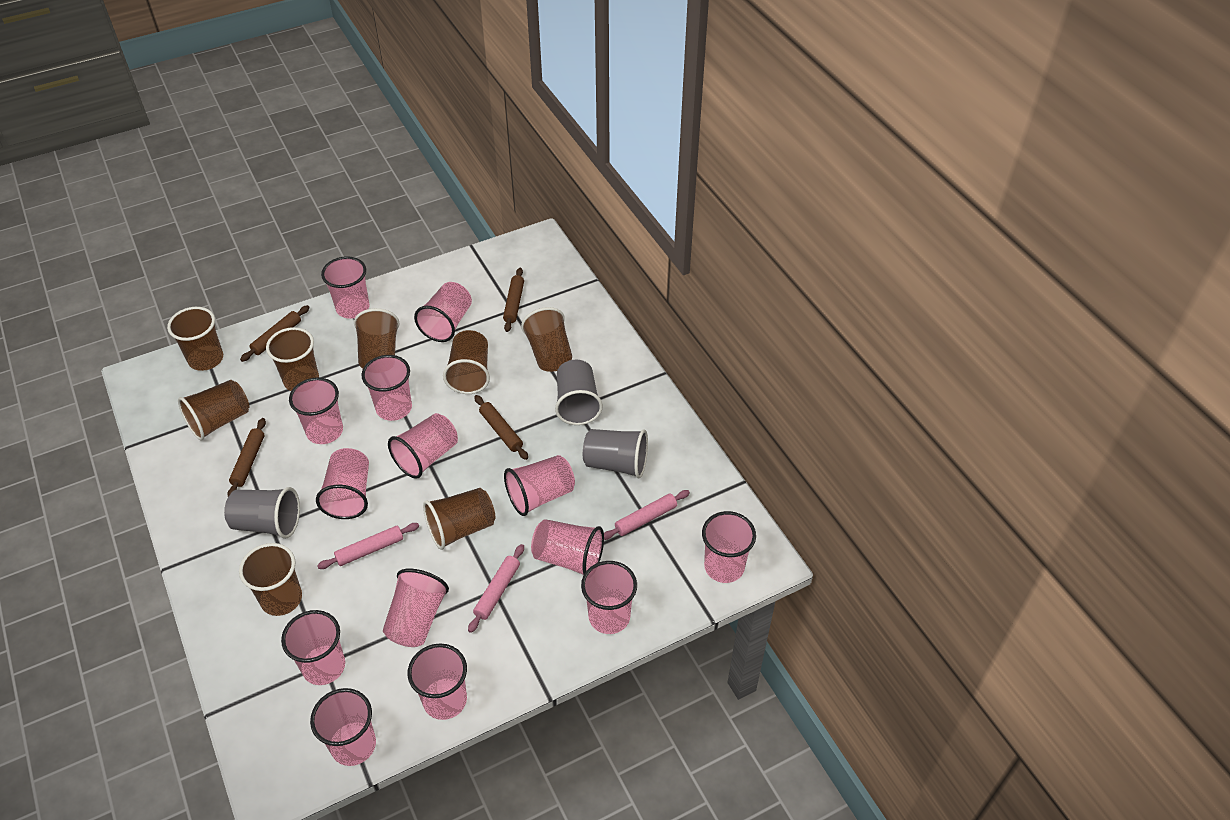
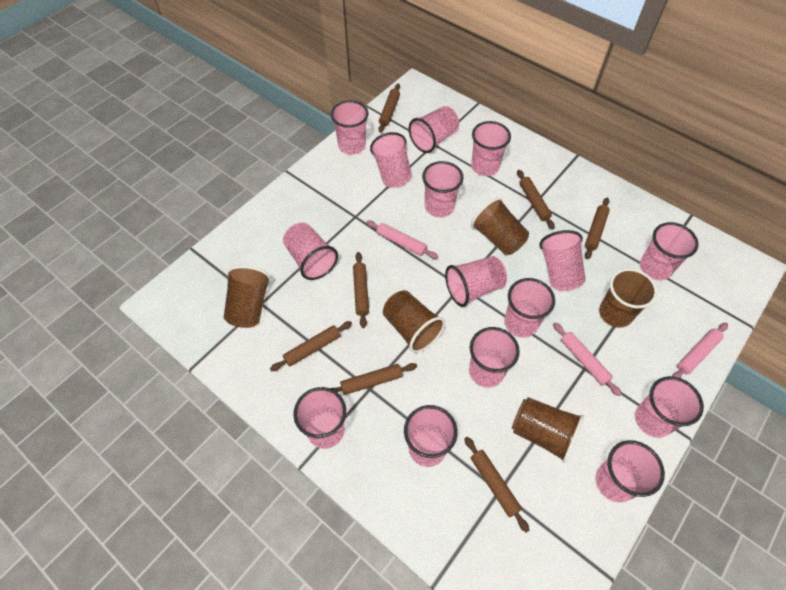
brown cup: [167,307,223,371] [178,380,249,441] [239,543,302,616] [266,327,319,391] [354,308,399,369] [423,488,495,550] [443,330,490,394] [521,307,572,372] = 8 -> [224,265,271,328] [383,290,445,353] [471,198,529,255] [512,397,584,463] [599,268,658,328] = 5
brown rolling pin: [227,418,266,497] [240,305,310,362] [474,395,528,460] [503,268,524,332] = 4 -> [270,321,352,371] [330,363,417,395] [353,252,369,328] [378,83,400,133] [465,437,530,533] [517,170,555,230] [585,198,610,259] = 7
grey cup: [224,487,300,539] [555,360,603,425] [583,429,648,478] = 3 -> none = 0
pink cup: [281,610,345,685] [289,377,343,444] [310,688,376,766] [316,448,369,519] [321,256,370,319] [361,355,412,421] [383,568,449,647] [388,413,458,479] [408,643,467,720] [414,282,472,342] [504,455,575,516] [531,519,604,575] [581,561,637,634] [702,511,756,583] = 14 -> [283,222,338,280] [293,387,346,449] [330,100,369,155] [370,132,412,188] [404,405,458,467] [409,106,459,153] [422,161,463,217] [445,256,507,307] [469,327,520,388] [471,121,511,176] [504,278,555,338] [540,230,586,291] [595,440,665,503] [635,376,704,438] [640,222,699,280] = 15

